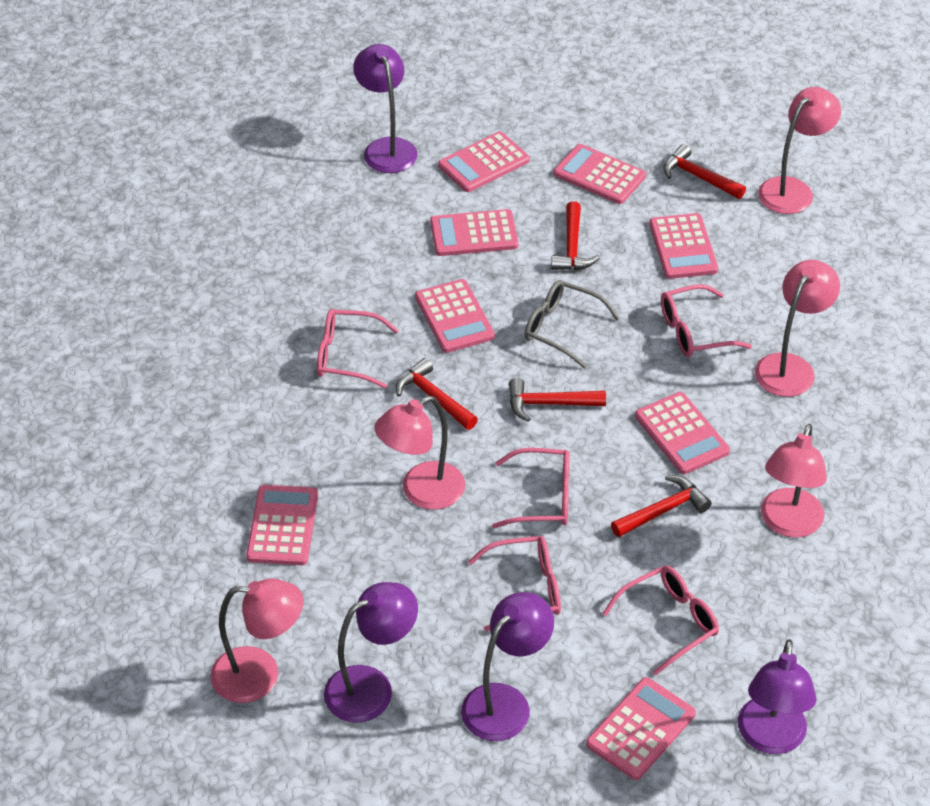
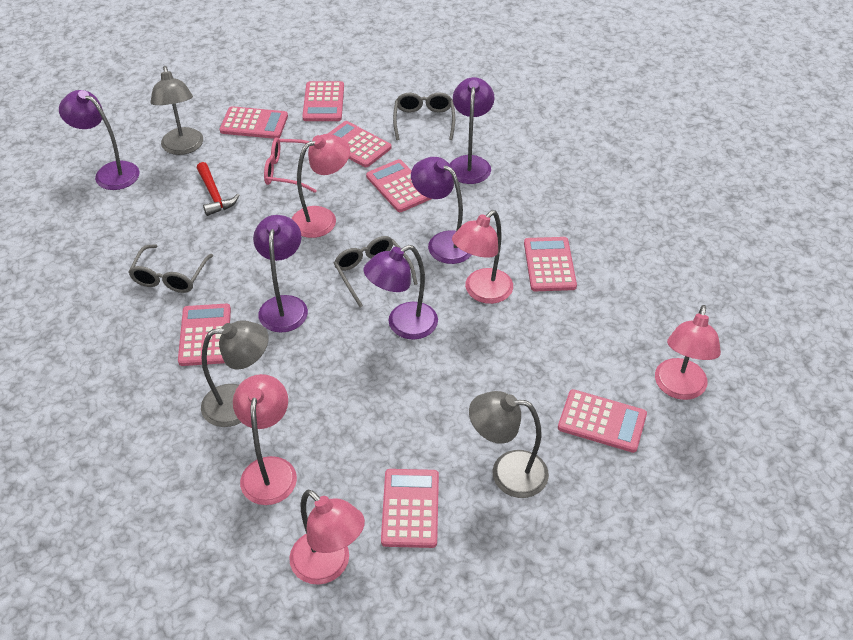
grey glasses: [525,280,620,368] = 1 -> [128,244,213,293] [334,236,418,308] [393,93,455,140] = 3
grey lamp: none = 0 -> [150,66,203,155] [201,320,269,427] [469,391,549,498] = 3
pink glasses: [317,309,399,388] [468,536,561,631] [492,448,569,528] [602,566,719,675] [661,284,752,357] = 5 -> [264,138,316,193] = 1
purple lamp: [324,582,418,723] [353,44,418,173] [461,592,554,741] [738,639,817,754] = 4 -> [59,90,140,190] [253,215,308,333] [364,245,438,340] [411,157,472,264] [450,77,494,184] = 5
red hammer: [395,358,478,430] [509,378,606,422] [551,201,600,270] [611,475,712,537] [663,144,746,199] = 5 -> [197,162,240,216] = 1

